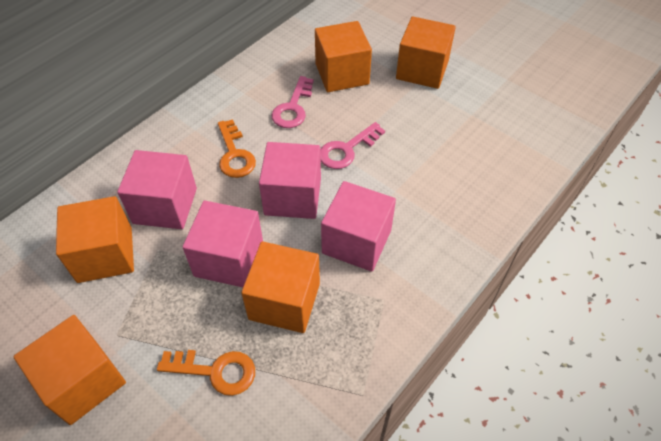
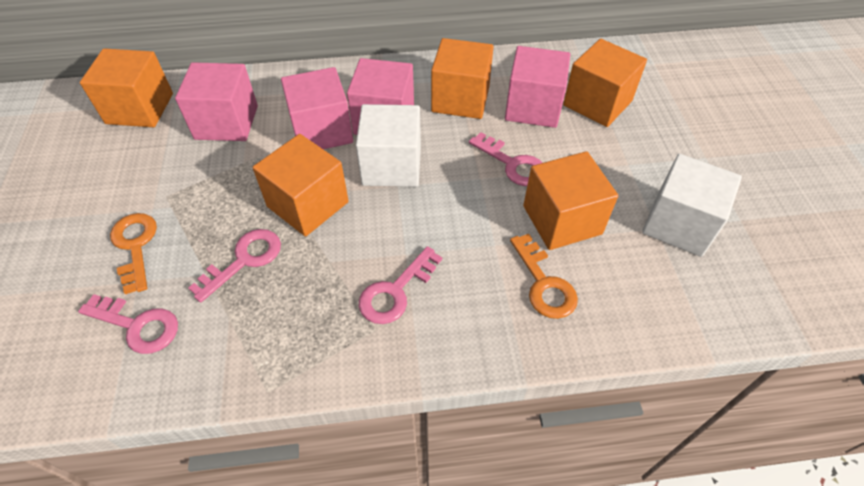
pink key: [271,76,314,128] [320,122,385,169] = 2 -> [78,294,178,354] [188,229,281,303] [359,246,442,324] [469,132,542,186] = 4
white cube: none = 0 -> [356,104,421,187] [642,154,742,257] = 2

